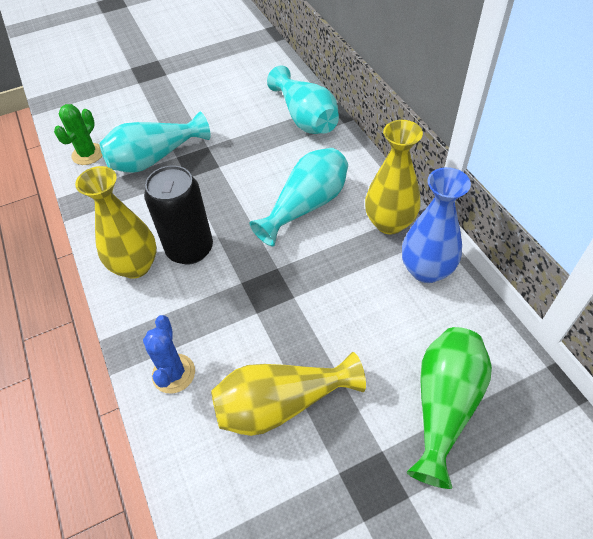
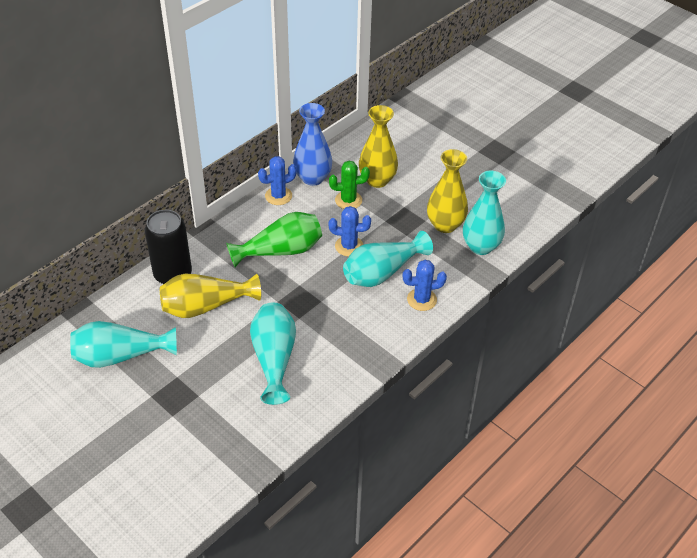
blue cactus: [143,315,195,394] = 1 -> [258,156,297,205] [329,206,371,257] [403,260,447,311] = 3
turquoise vase: [99,112,211,173] [250,148,348,246] [267,65,339,134] = 3 -> [70,321,177,368] [250,303,296,405] [343,231,433,287] [463,171,506,255] = 4

